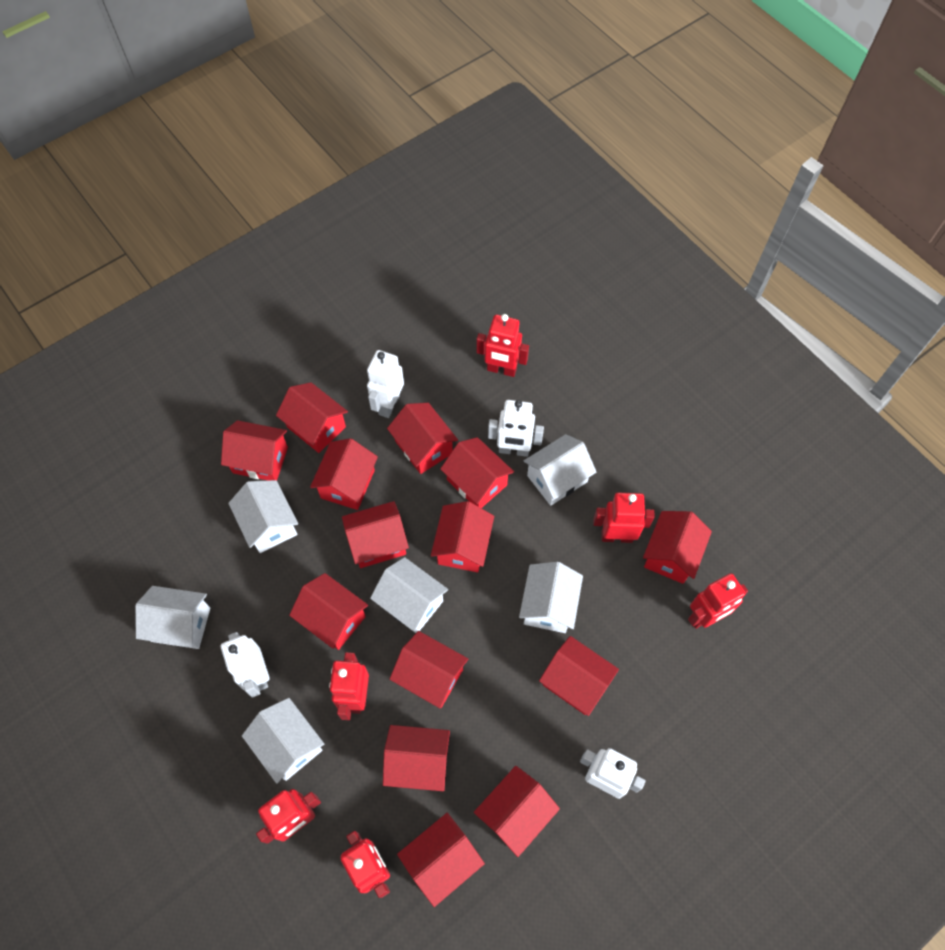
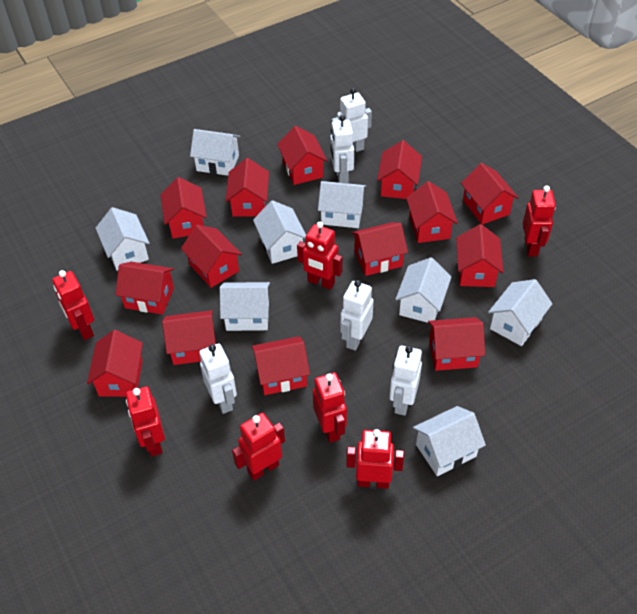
red robot: [256,789,321,844] [329,652,369,720] [340,831,390,898] [477,314,529,377] [593,493,655,543] [688,573,748,629] = 6 -> [52,270,94,340] [126,386,165,456] [232,413,285,481] [297,222,343,290] [313,372,347,443] [346,429,404,489] [523,186,556,257] = 7
white house: [135,586,210,649] [228,480,298,553] [242,698,324,784] [370,557,448,633] [519,562,583,633] [523,434,596,506] = 6 -> [96,207,150,271] [190,129,240,176] [220,282,270,331] [253,200,306,264] [318,181,366,228] [395,257,452,323] [413,406,486,476] [488,279,553,346] = 8
white robot: [221,632,270,697] [367,350,404,418] [488,400,544,457] [580,748,646,799] = 4 -> [199,344,237,414] [330,115,354,184] [332,88,372,152] [340,280,374,351] [389,346,422,416] = 5

